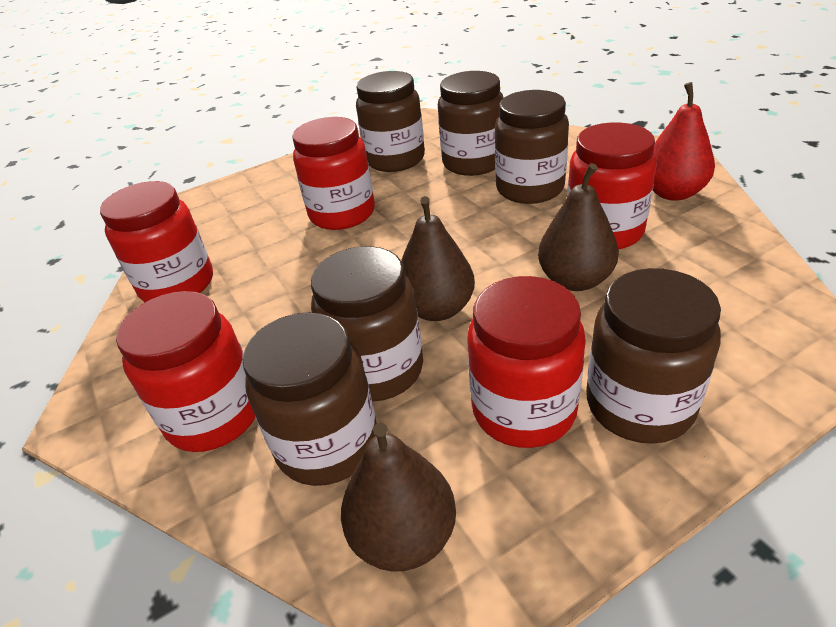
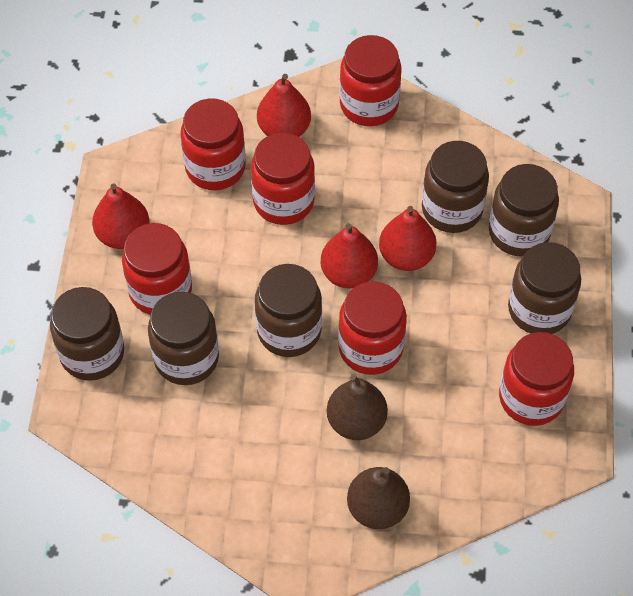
brown pear: [341,423,456,571] [401,196,475,321] [538,163,619,291] = 3 -> [327,374,388,440] [347,467,410,529] = 2
red jar: [100,181,213,302] [116,291,255,452] [292,117,375,230] [467,276,586,448] [567,122,657,250] = 5 -> [122,223,192,315] [180,99,246,190] [251,133,315,225] [338,281,407,375] [339,35,402,126] [499,332,574,426] = 6
red pear: [653,82,715,201] = 1 -> [92,184,150,249] [257,74,311,137] [321,223,378,288] [379,206,436,271] = 4

